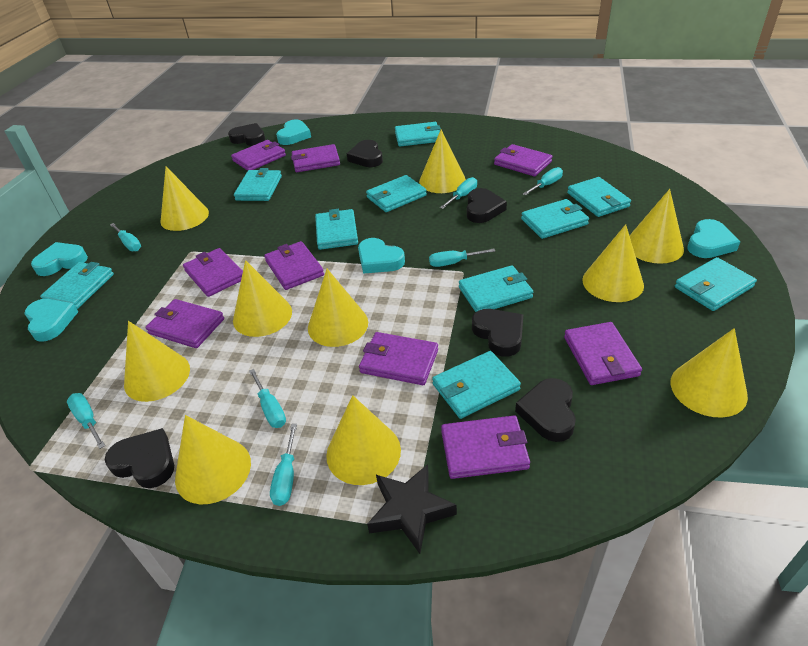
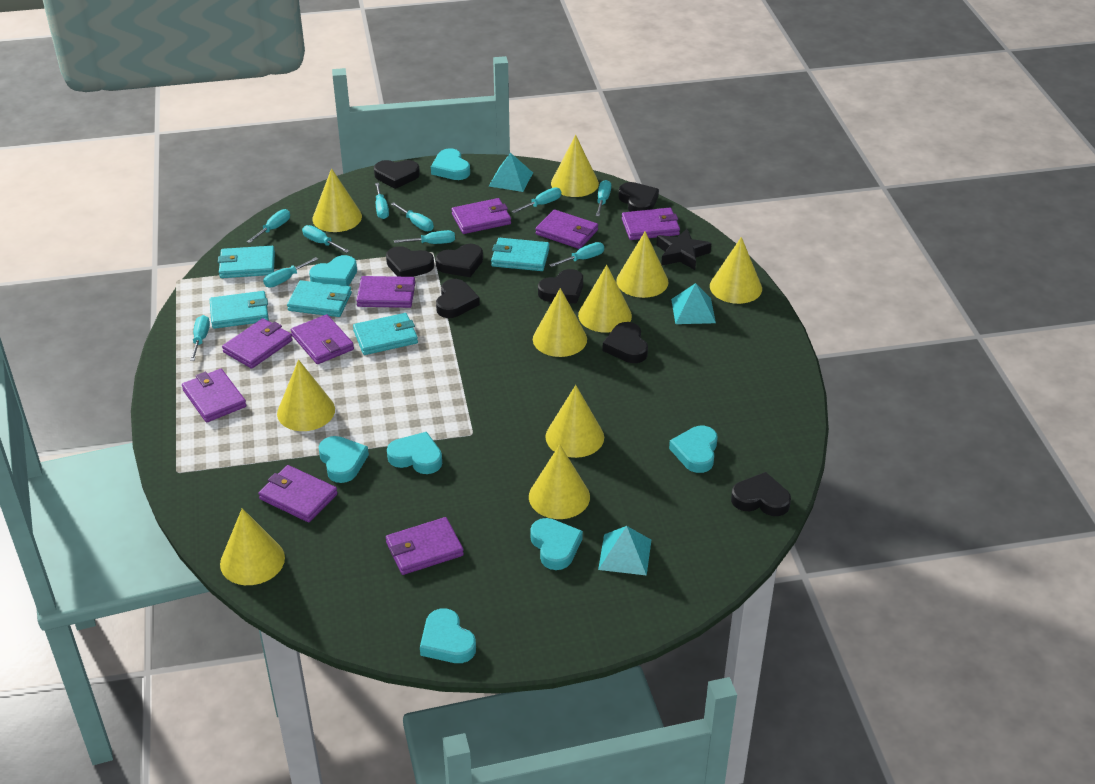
black heart: [105,428,174,488] [228,123,265,146] [347,140,383,167] [467,188,507,223] [472,309,523,357] [515,378,576,442] = 6 -> [374,160,420,189] [386,246,434,277] [436,244,483,277] [436,279,480,318] [538,269,583,304] [602,322,648,363] [618,182,659,212] [731,472,791,516] = 8
turquoise heart: [24,299,78,342] [31,242,88,276] [276,120,311,145] [358,238,405,274] [688,219,740,258] = 5 -> [309,255,357,286] [319,436,369,483] [387,432,442,474] [420,608,476,663] [431,148,470,180] [530,518,583,570] [669,426,718,473] = 7
turquoise pyramid: none = 0 -> [489,153,533,192] [598,526,651,575] [671,283,716,324] = 3
turquoise screwdriver: [67,393,105,449] [110,223,141,251] [249,369,286,428] [270,424,297,506] [429,249,495,267] [440,177,477,209] [523,167,563,196] = 7 -> [190,315,210,361] [247,209,290,243] [263,257,318,287] [302,225,349,253] [375,183,389,219] [391,202,434,231] [394,230,455,244] [512,188,561,213] [550,242,604,267] [596,180,611,216] = 10
turquoise wallet: [40,262,114,309] [234,168,282,201] [315,209,358,250] [366,175,427,212] [395,122,441,146] [432,351,521,419] [459,265,533,312] [521,199,589,239] [567,177,631,217] [675,257,757,311] = 10 -> [210,291,269,329] [218,246,275,278] [287,280,352,317] [353,313,418,355] [491,238,550,271] = 5

